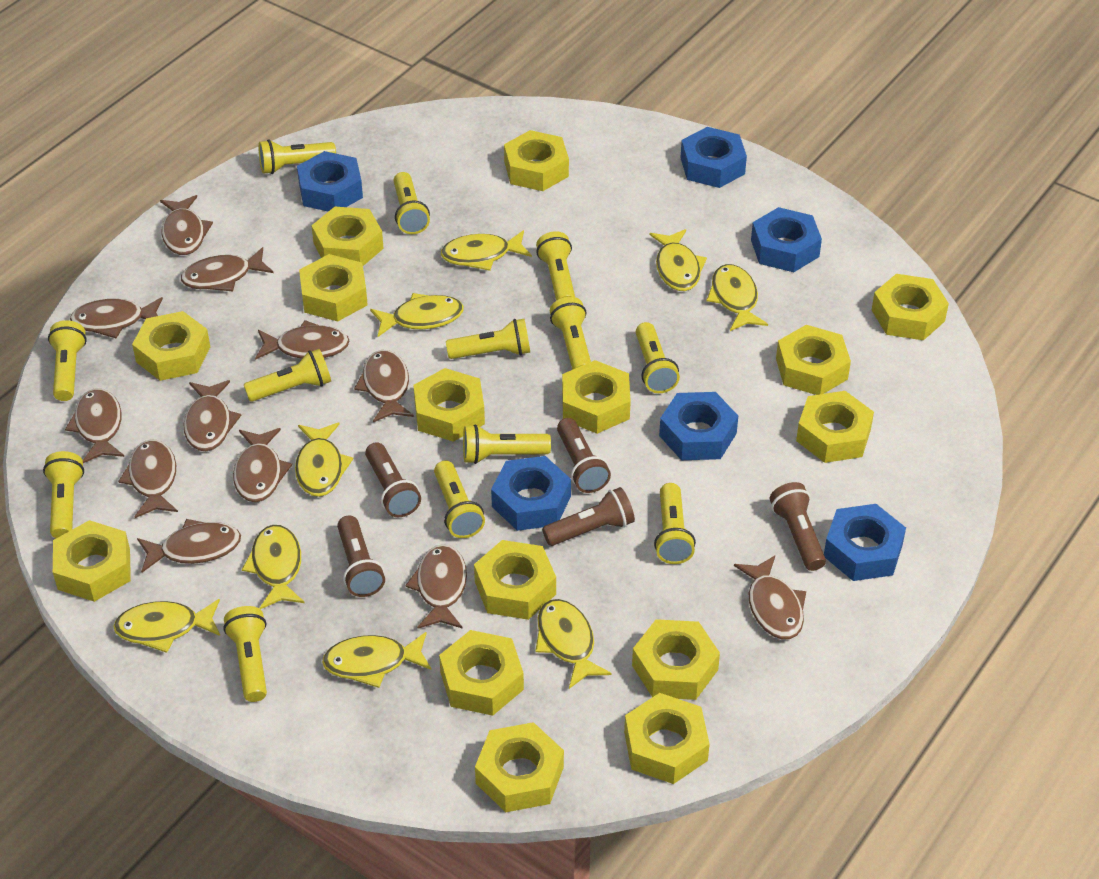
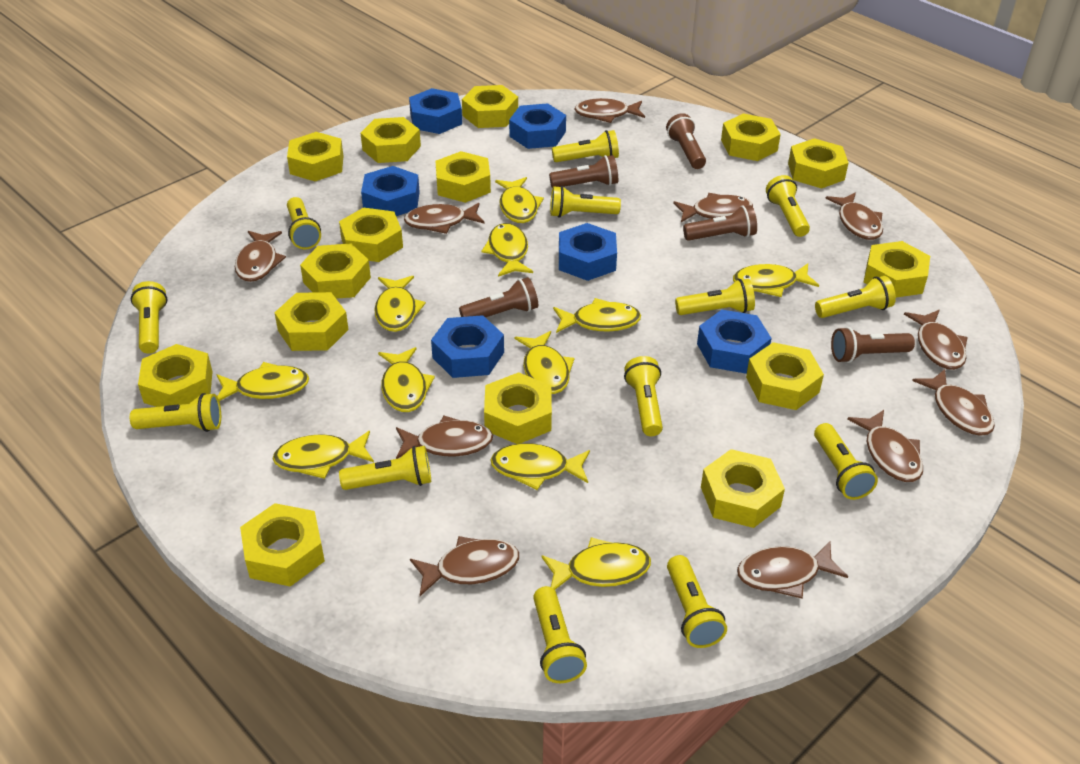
brown fish: [65,388,124,463] [70,297,163,338] [118,439,178,518] [137,519,241,573] [160,195,213,255] [181,247,273,292] [184,380,242,451] [233,428,292,502] [255,320,350,360] [354,350,414,422] [405,544,467,629] [734,555,806,639] = 12 -> [235,231,286,282] [396,416,493,459] [404,203,485,234] [410,536,519,596] [574,98,645,123] [673,193,753,222] [737,542,848,598] [825,192,883,240] [847,410,923,482] [904,310,968,370] [912,369,995,436] = 11
yellow fish: [113,599,220,653] [242,525,305,609] [295,422,353,497] [322,632,431,688] [370,293,464,337] [441,230,532,271] [535,599,612,689] [649,229,707,291] [706,264,768,331] = 9 -> [216,362,309,401] [272,431,374,479] [374,276,426,332] [378,347,435,412] [481,223,533,277] [490,443,590,490] [495,177,544,223] [515,331,575,394] [541,537,651,590] [553,298,641,333] [733,264,819,297] = 11

